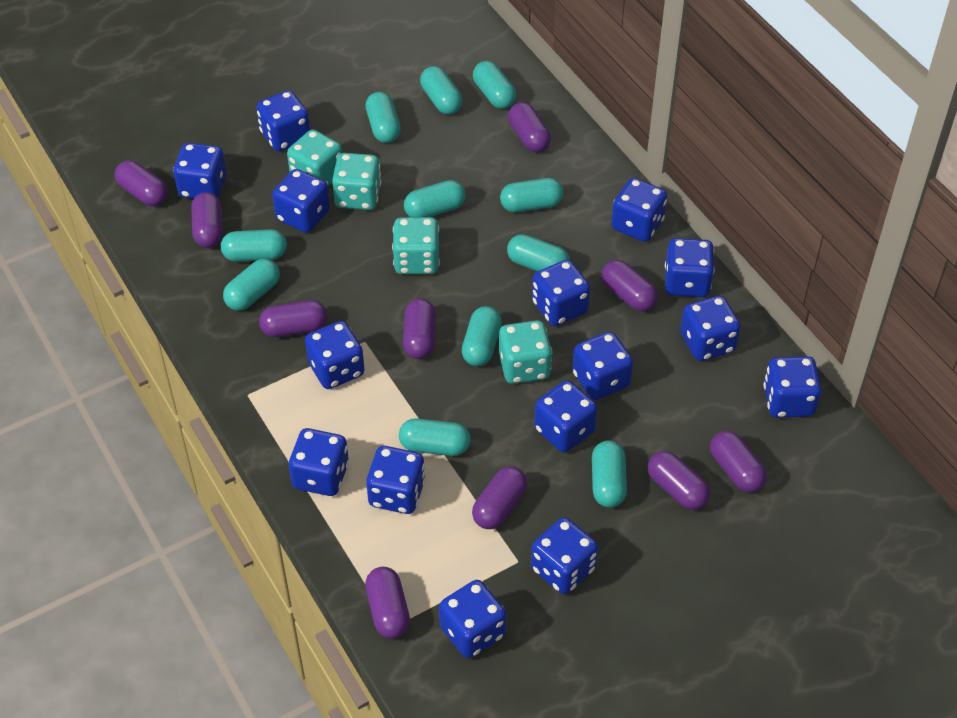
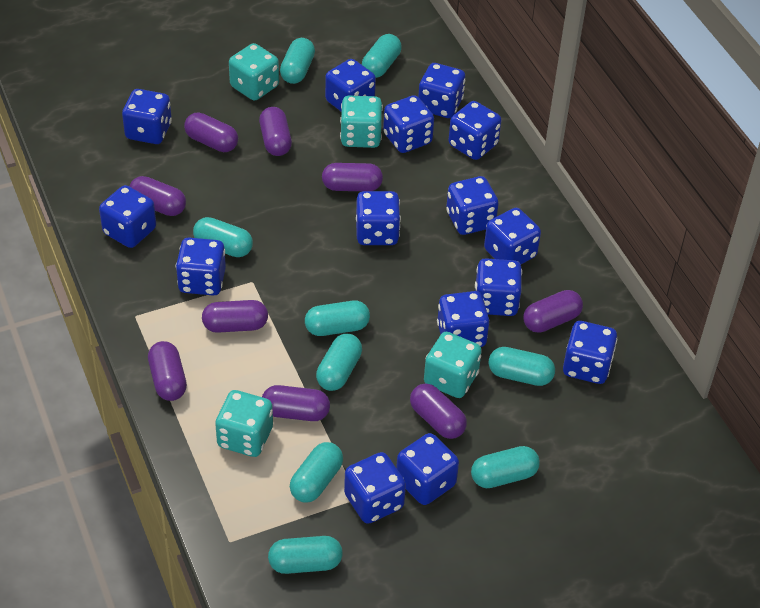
purple capsule: [115,160,168,206] [191,192,223,248] [259,300,327,337] [365,567,410,639] [403,298,436,359] [472,467,527,529] [508,102,551,152] [601,260,658,311] [648,451,710,510] [710,431,767,493] = 10 -> [129,176,186,216] [148,341,187,401] [184,112,238,152] [202,300,268,333] [259,107,292,156] [262,385,330,421] [322,163,383,191] [410,384,467,439] [523,290,583,333] = 9
turquoise capsule: [221,229,287,262] [223,258,280,311] [365,92,401,143] [399,418,470,456] [404,180,466,217] [420,66,463,115] [462,306,502,366] [473,61,516,109] [500,178,564,212] [507,234,570,271] [592,440,627,508] = 11 -> [193,217,253,257] [268,536,343,574] [280,38,315,84] [290,442,343,502] [305,301,370,336] [316,334,362,391] [362,34,402,78] [471,446,540,488] [488,347,555,386] = 9

